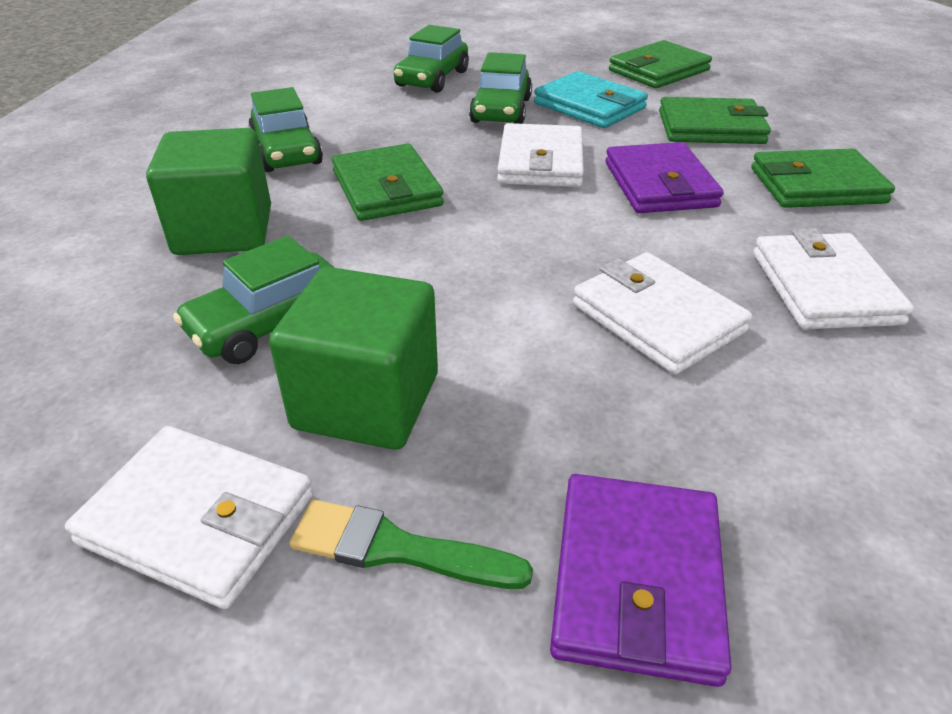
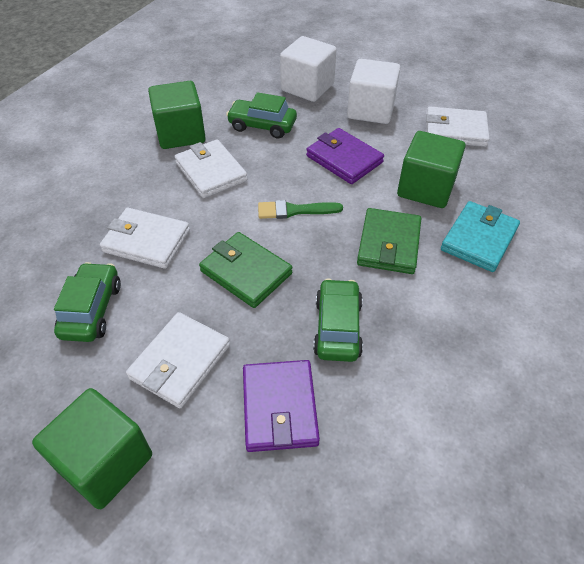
green car: [173,236,335,364] [248,87,323,172] [394,25,469,93] [469,52,532,124] = 4 -> [54,262,121,342] [226,92,297,139] [313,278,363,362] = 3
green cube: [146,128,271,255] [269,267,438,450] = 2 -> [32,388,152,509] [148,81,206,149] [397,131,466,208] = 3
green wallet: [332,144,444,221] [609,40,712,88] [659,97,771,144] [751,148,895,208] = 4 -> [199,232,292,308] [357,208,421,274] = 2
white cube: none = 0 -> [280,36,336,102] [347,59,400,124] = 2

